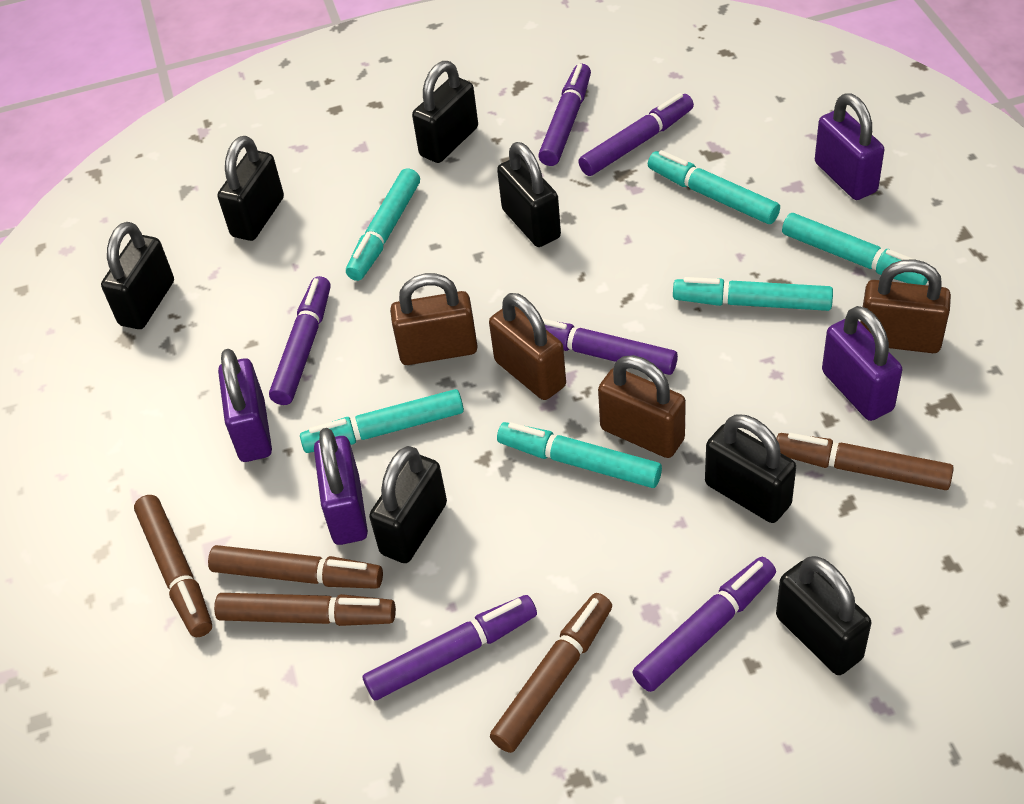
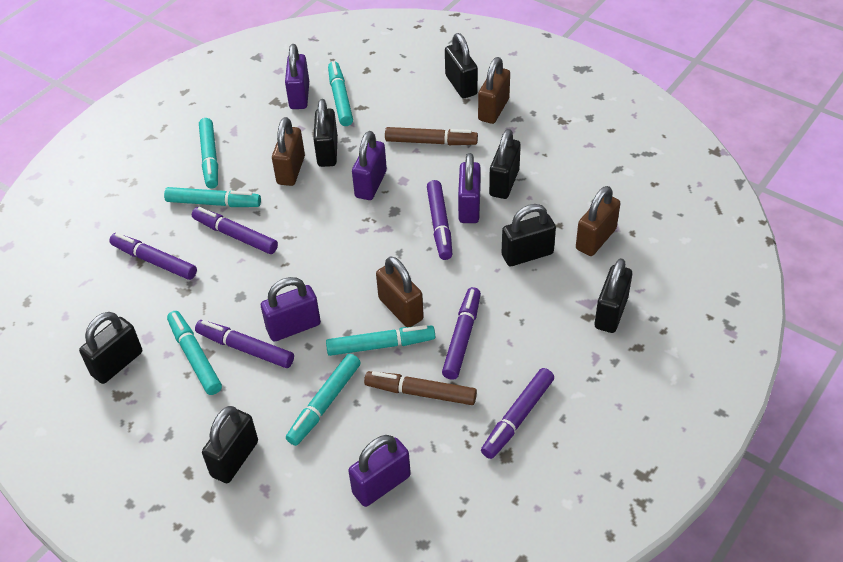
brown marker: [134,495,212,637] [208,545,383,589] [214,593,396,626] [490,593,612,753] [776,433,954,490] = 5 -> [364,371,477,405] [385,127,478,145] = 2
purple padlock: [218,349,272,462] [314,428,368,545] [815,93,884,200] [822,306,902,421] = 4 -> [261,277,321,342] [285,44,309,109] [348,435,411,507] [352,131,387,200] [458,153,481,223] = 5

